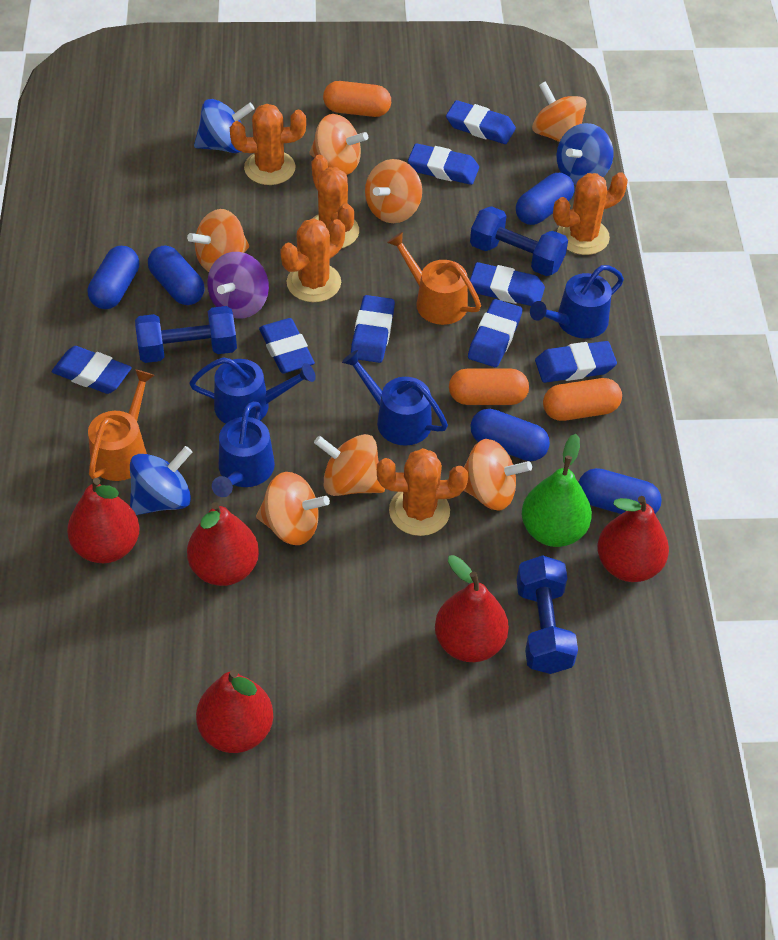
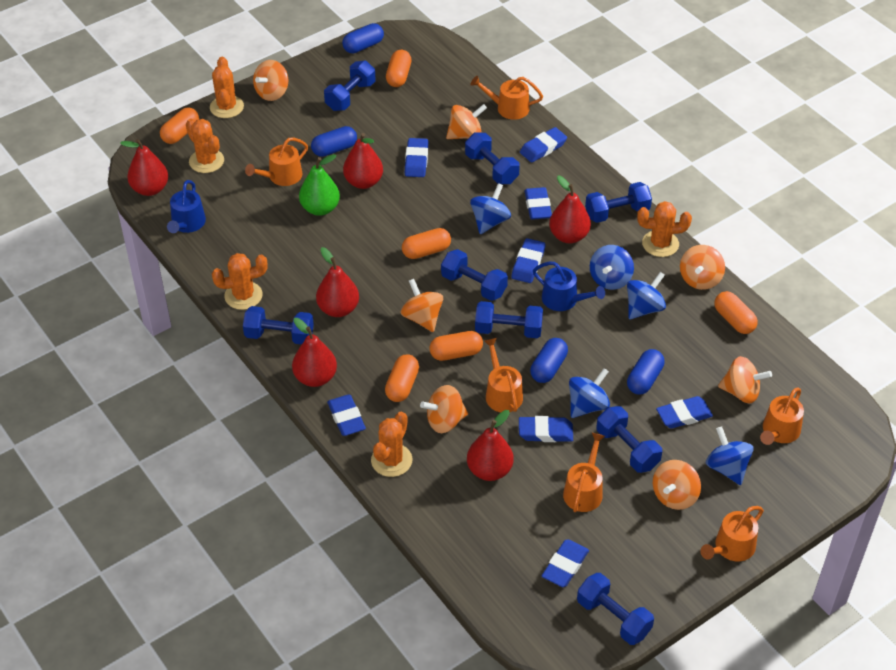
blue capsule: [88,246,139,309] [148,246,205,305] [471,409,550,461] [516,173,574,225] [578,468,662,514] = 5 -> [311,126,357,157] [342,23,384,54] [530,338,568,383] [627,349,665,395] = 4
blue dumbbell: [135,306,237,363] [470,206,568,276] [517,555,578,674] = 3 -> [243,306,314,345] [324,61,375,111] [441,249,508,301] [465,132,520,184] [475,301,543,338] [577,573,654,645] [585,182,652,223] [596,406,662,473] = 8
blue spinning top: [130,446,192,515] [194,99,254,153] [557,123,614,185] = 3 -> [470,183,511,234] [569,368,610,418] [590,245,634,290] [627,272,666,319] [706,426,753,485] = 5
blue watering can: [189,357,316,424] [212,401,275,497] [342,350,448,445] [530,265,624,338] = 4 -> [167,180,206,233] [533,262,605,311] = 2
orange capsule: [323,81,391,117] [449,369,529,405] [543,378,622,421] = 3 -> [160,107,199,144] [385,354,419,402] [386,50,411,87] [402,228,451,259] [429,331,483,361] [714,291,758,334] = 6
orange watering can: [88,369,155,481] [387,232,481,325] = 2 -> [245,138,308,186] [470,76,543,120] [484,338,523,412] [563,433,605,512] [700,506,764,561] [760,387,804,445] = 6
purple spinning top: [207,252,269,318] = 1 -> none = 0
red pear: [67,478,140,563] [187,502,259,586] [196,669,273,753] [435,555,509,662] [597,496,669,582] = 5 -> [120,139,168,196] [292,318,337,387] [316,247,359,317] [343,133,383,189] [467,410,513,481] [549,176,591,243] = 6

